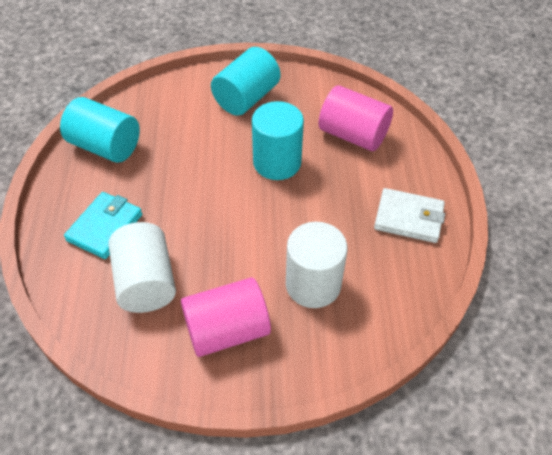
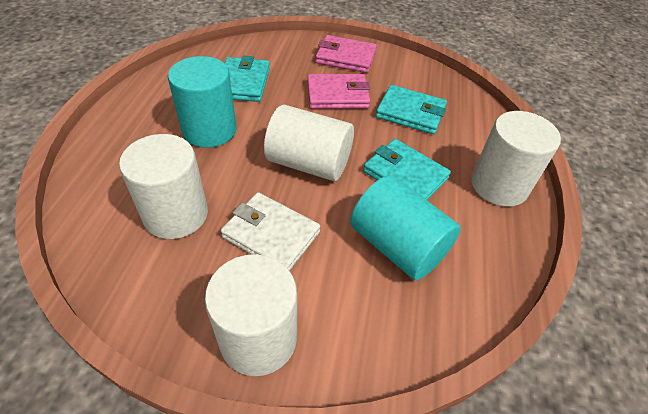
pink cylinder: [181,278,271,357] [318,86,393,151] = 2 -> none = 0
pink wallet: none = 0 -> [307,74,370,109] [315,35,377,73] = 2
turquoise cylinder: [60,97,140,163] [211,47,280,116] [252,101,304,180] = 3 -> [168,56,237,148] [350,175,461,280] = 2
turquoise wallet: [64,192,142,259] = 1 -> [224,55,270,102] [363,139,451,200] [376,85,447,134] = 3
white cylinder: [108,222,176,313] [286,222,348,308] = 2 -> [119,134,208,239] [205,254,297,376] [264,105,354,181] [471,111,561,207] = 4

